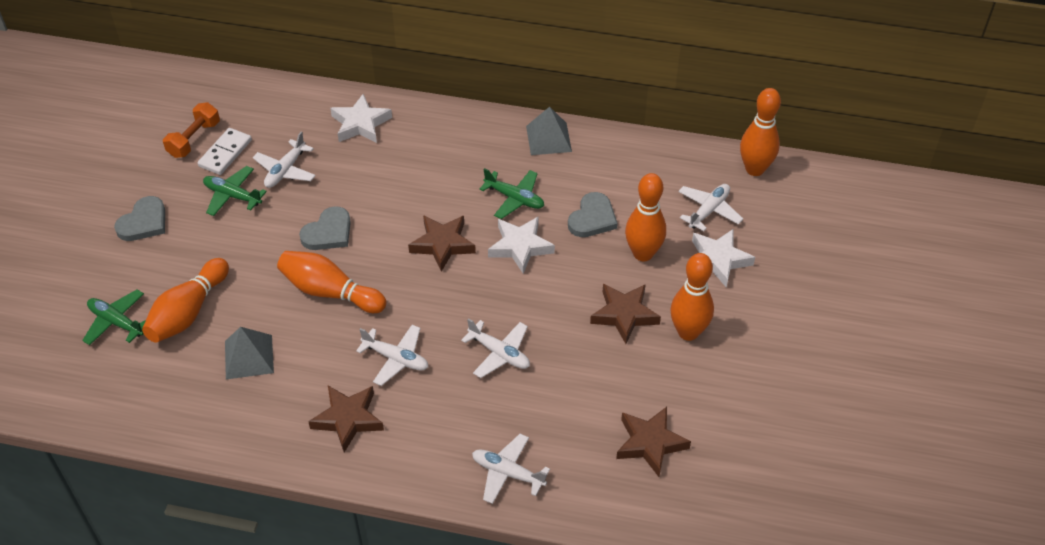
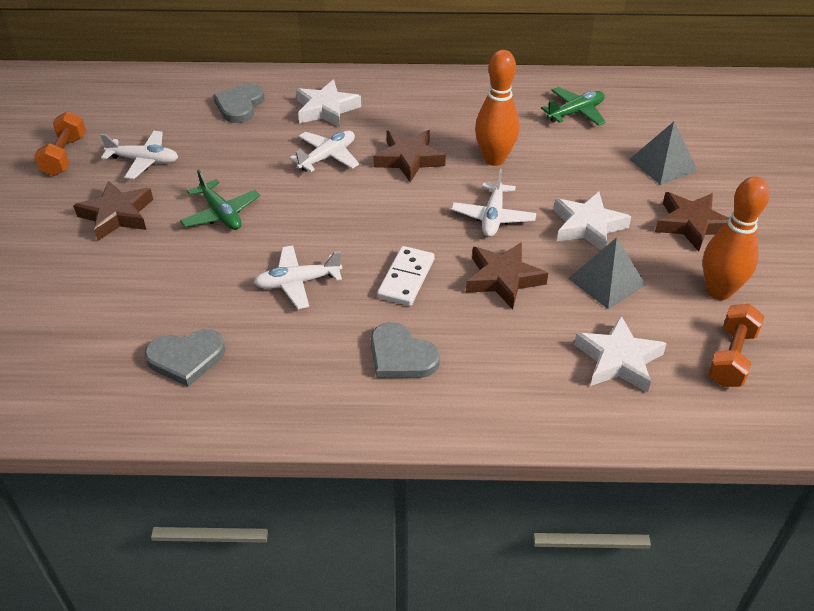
green plane: [82,289,146,345] [203,166,267,216] [479,168,544,219] = 3 -> [180,169,260,230] [541,87,606,126] = 2
orange bowling pin: [142,258,229,343] [277,251,386,313] [625,173,666,261] [670,253,714,341] [740,88,781,176] = 5 -> [475,50,519,166] [703,176,770,300] = 2
orange dumbbell: [163,102,220,158] = 1 -> [34,111,86,176] [708,304,764,387] = 2
white plane: [253,131,316,188] [356,325,428,386] [461,318,530,378] [472,434,550,504] [678,184,743,231] = 5 -> [100,131,178,179] [254,245,342,309] [289,131,359,172] [451,169,536,237] = 4

